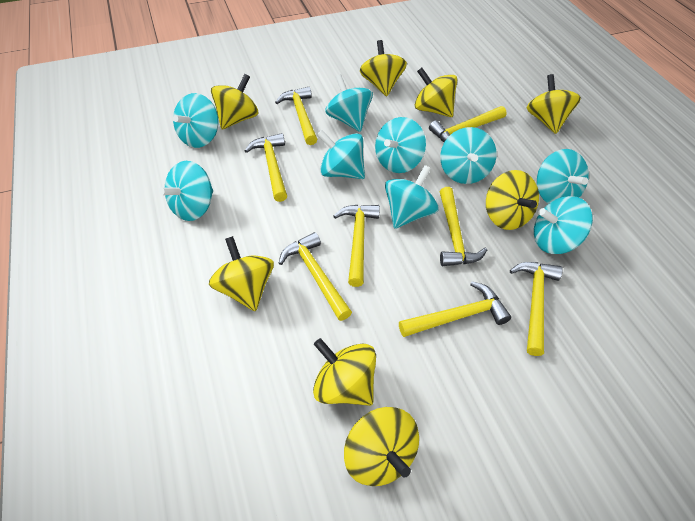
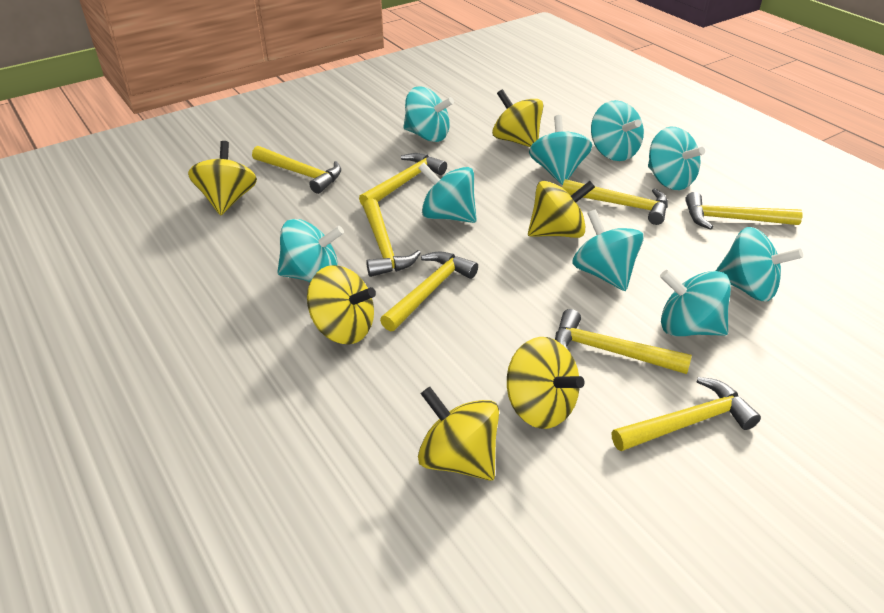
yellow spinning top: [209,236,274,311] [211,74,258,129] [313,338,376,406] [344,407,419,486] [360,40,407,96] [415,68,458,117] [486,170,539,230] [527,74,581,134] = 8 -> [188,141,257,215] [307,265,376,344] [418,387,499,481] [492,89,544,147] [507,337,585,429] [528,181,595,238] = 6

